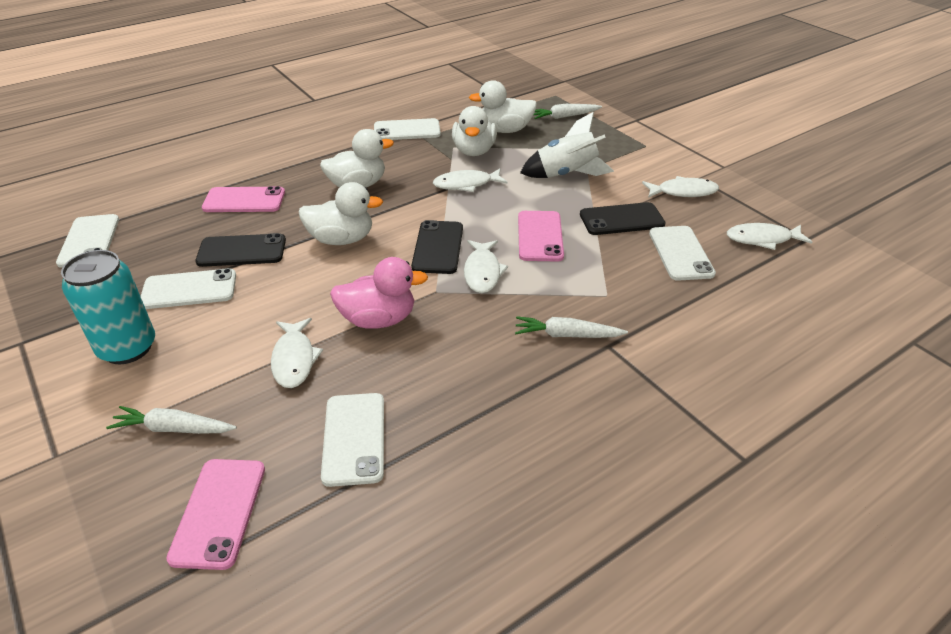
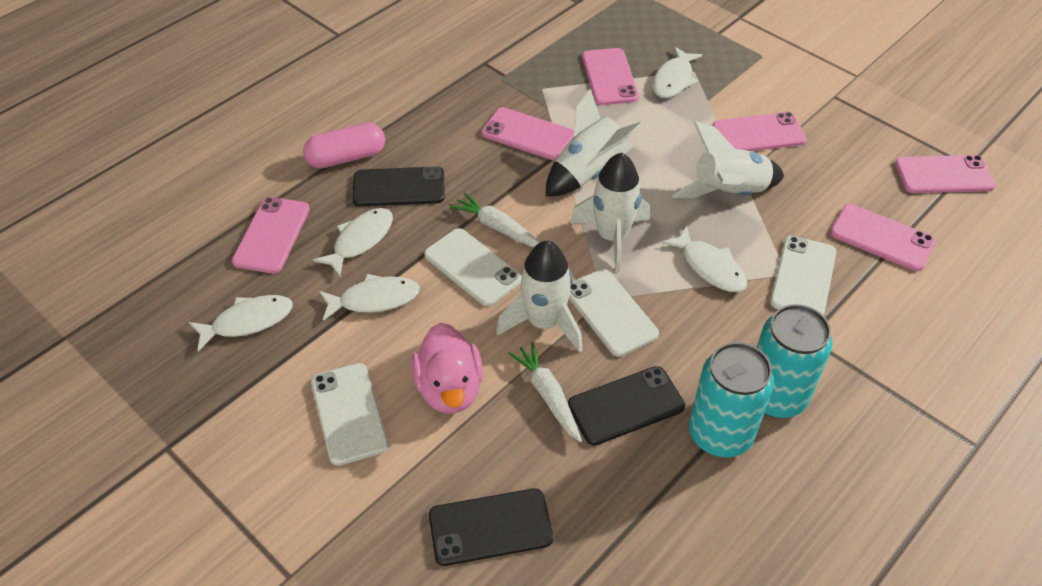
pink capsule: none = 0 -> [303,123,385,169] = 1
pink phone: [166,459,265,570] [202,186,285,212] [518,211,564,262] = 3 -> [232,197,310,273] [482,107,574,160] [582,48,639,105] [712,112,807,151] [830,204,936,271] [895,155,995,193] = 6
turquoise can: [61,250,155,364] = 1 -> [689,342,774,458] [757,304,832,418] = 2
white carrot: [106,406,237,434] [515,316,628,338] [533,104,602,119] = 3 -> [450,193,540,247] [508,342,582,443] = 2
white duck: [298,182,383,245] [320,129,394,187] [452,106,497,156] [469,80,537,133] = 4 -> none = 0
white phone: [56,214,119,268] [140,268,236,309] [321,393,384,487] [374,118,441,140] [649,226,716,281] = 5 -> [311,363,389,466] [424,228,522,306] [569,269,659,357] [770,236,837,315] = 4
white rocket: [520,112,614,178] = 1 -> [496,241,583,352] [546,89,644,196] [570,152,650,272] [672,121,784,198] = 4

